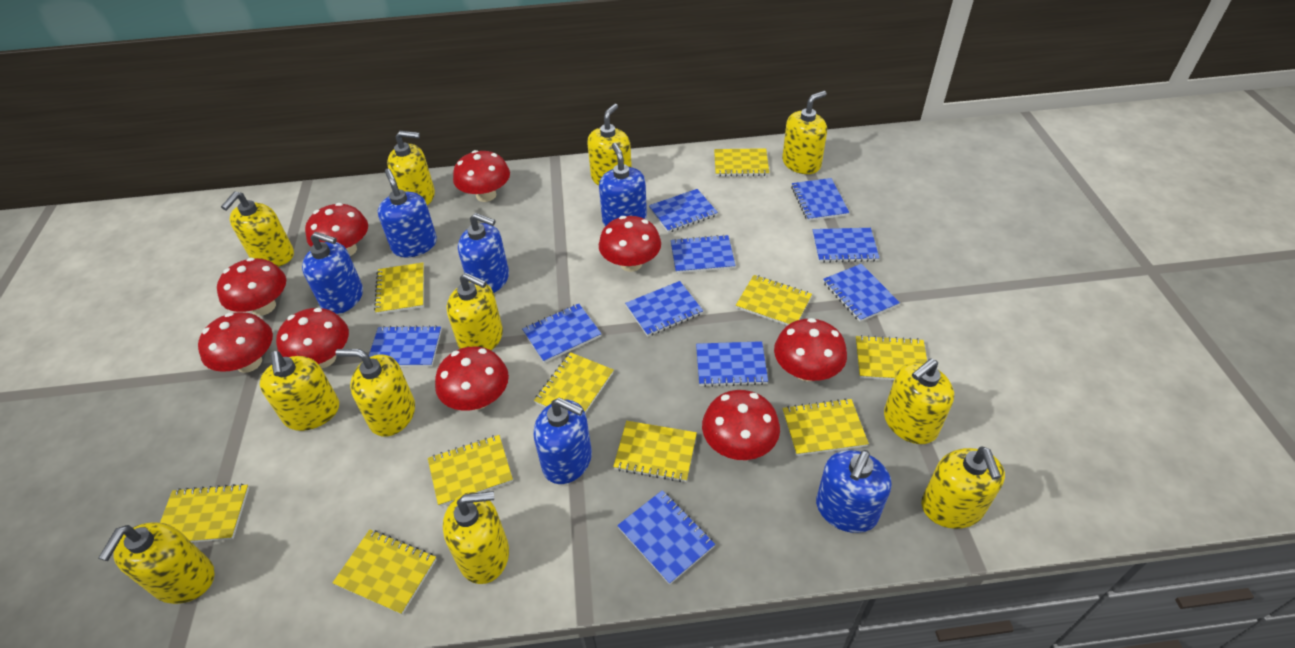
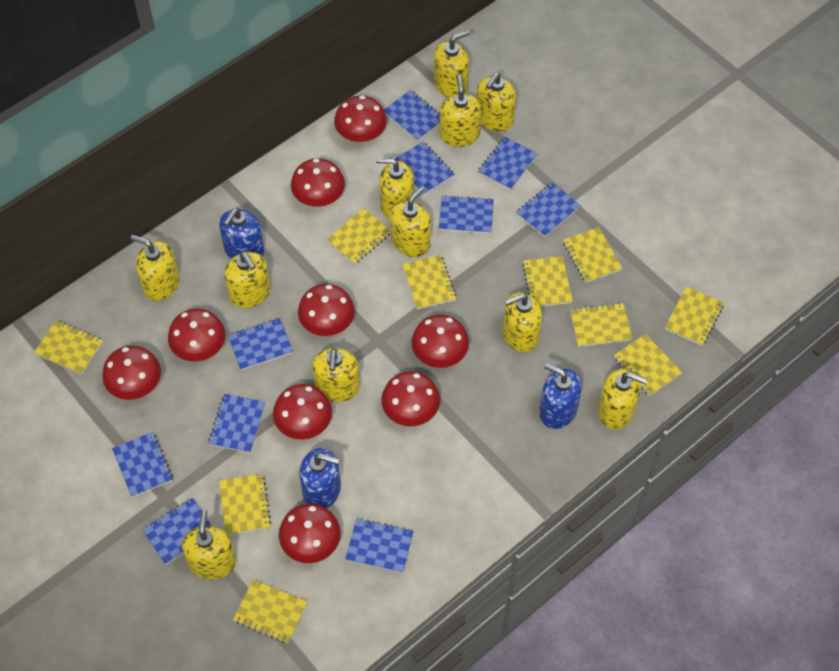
blue soap dispenser: [302,232,363,314] [378,169,437,257] [458,213,509,293] [534,398,592,484] [599,143,647,226] [816,450,891,533] = 6 -> [219,208,264,259] [299,448,341,508] [539,363,582,429] = 3

